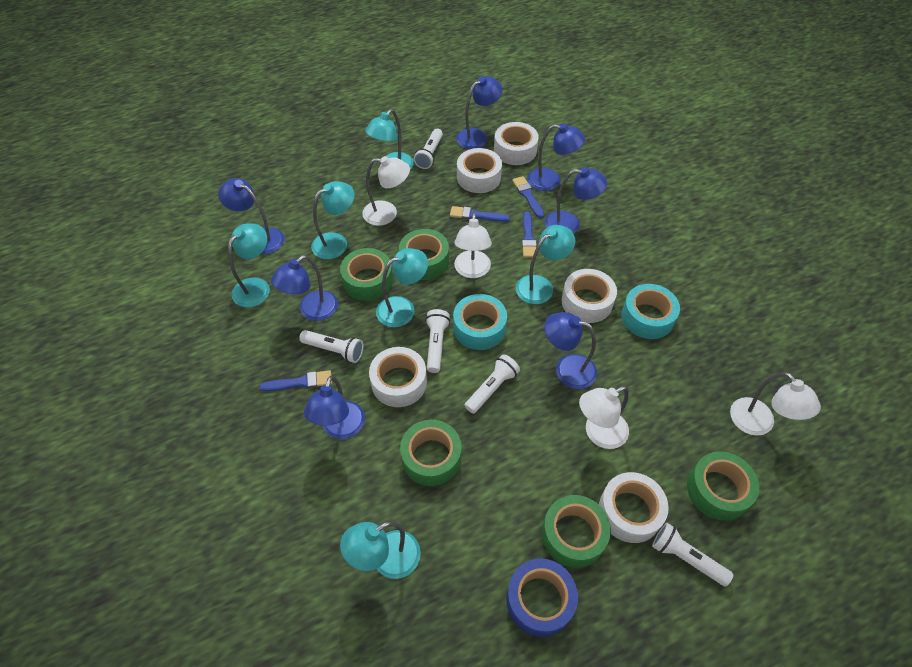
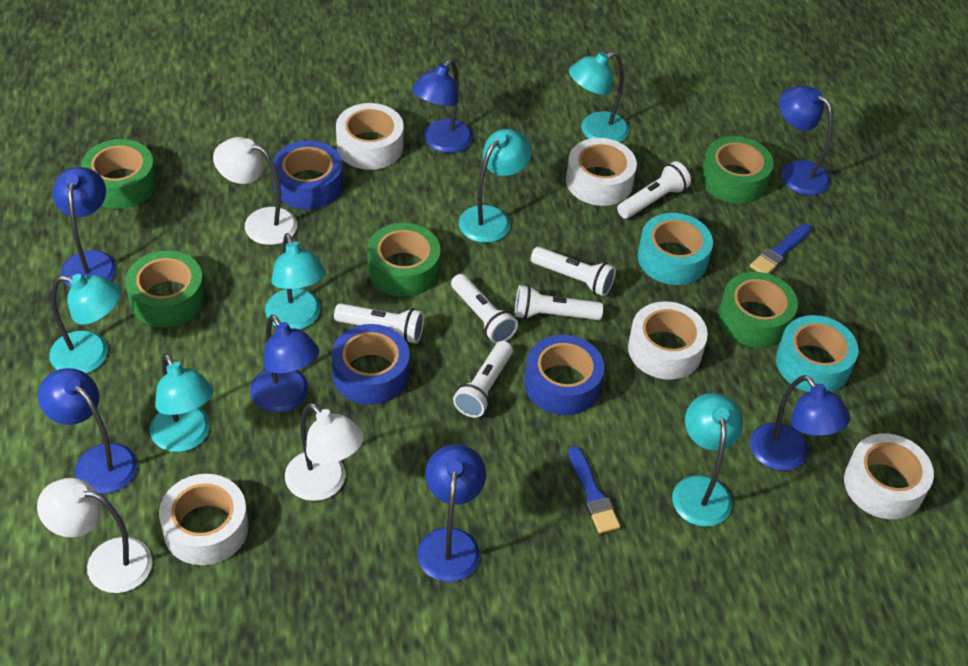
blue brush: [260,370,332,392] [450,206,510,222] [512,176,544,218] [522,211,537,257] = 4 -> [568,446,620,534] [750,224,811,274] = 2
blue tape: [506,559,578,637] = 1 -> [273,140,343,210] [331,324,410,405] [524,335,604,415] = 3
white flashlight: [299,330,363,363] [414,129,443,169] [425,309,450,373] [464,354,520,414] [652,523,733,587] = 5 -> [334,303,424,344] [451,274,518,344] [453,341,513,418] [515,285,603,320] [531,247,616,296] [617,161,691,219] = 6
white lamp: [362,156,410,226] [454,212,492,278] [579,386,629,449] [730,372,821,436] = 4 -> [37,478,152,593] [213,137,297,245] [285,403,364,501] = 3

